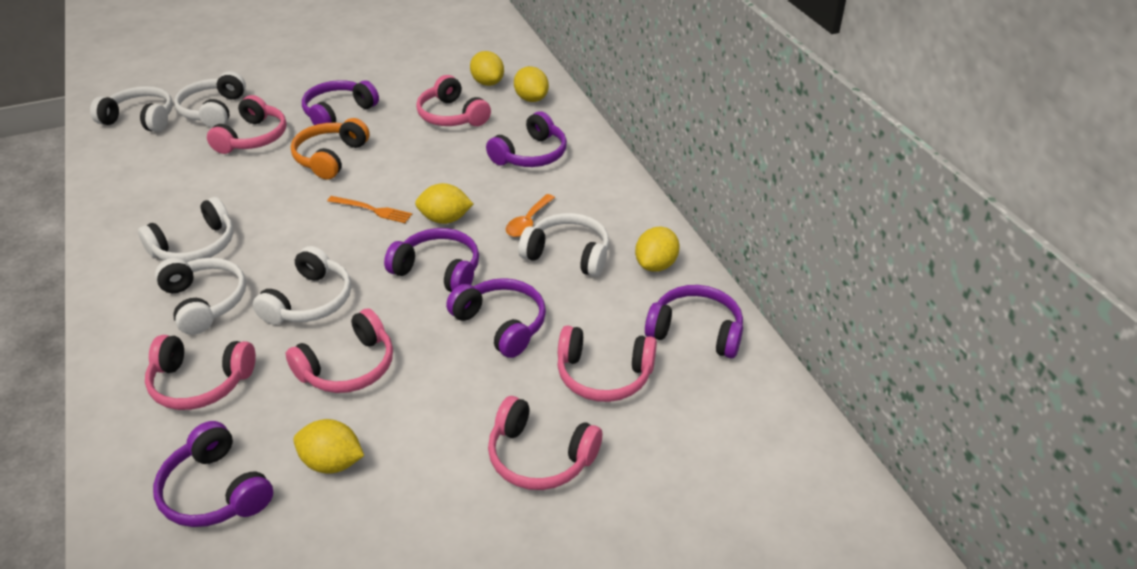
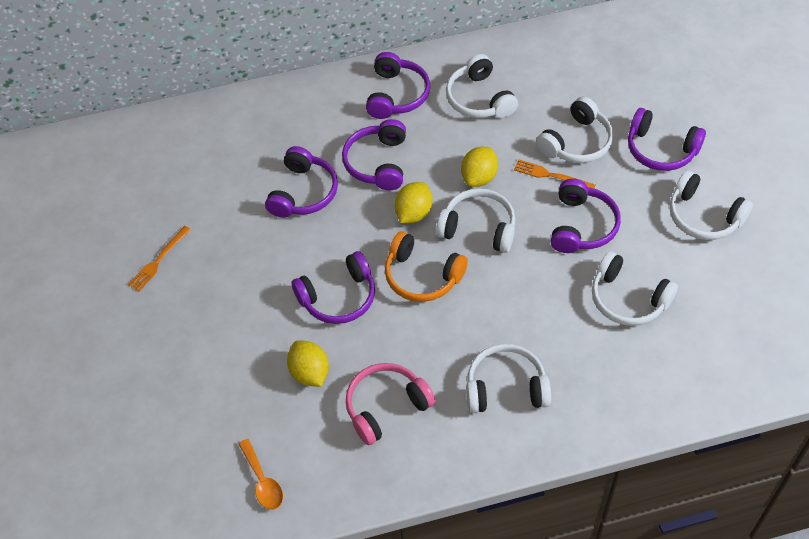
orange fork: [327,196,412,223] = 1 -> [128,226,191,292] [514,160,596,188] = 2
pink headphones: [145,335,256,410] [207,95,287,154] [286,308,393,393] [416,75,491,126] [488,396,602,490] [557,325,657,402] = 6 -> [346,363,436,445] = 1
yellow lemon: [293,419,364,474] [415,183,473,224] [470,51,504,86] [514,66,549,102] [635,227,680,272] = 5 -> [287,341,329,387] [394,182,433,223] [461,147,498,187] = 3

